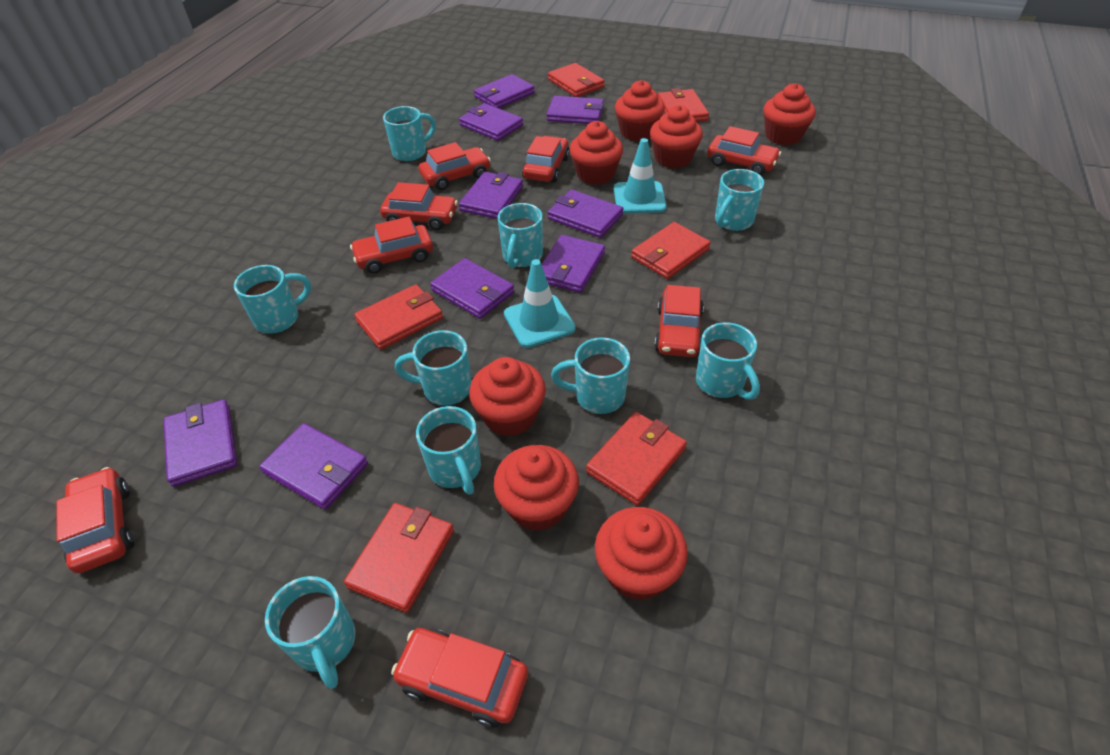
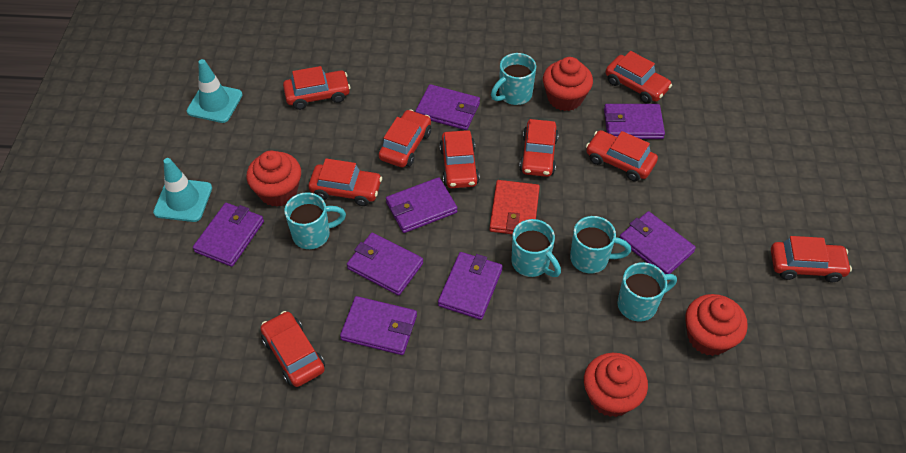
purple wallet: [164,399,237,487] [259,423,368,510] [430,258,514,319] [459,103,523,141] [459,172,523,219] [474,74,535,108] [542,235,605,293] [547,96,604,124] [548,189,623,238] = 9 -> [193,203,264,267] [340,296,417,355] [347,233,423,296] [386,177,458,233] [415,84,480,130] [438,252,503,320] [604,104,665,139] [620,211,696,274] = 8
red car: [56,467,134,573] [350,217,433,274] [380,182,458,230] [391,628,528,728] [419,142,491,190] [522,136,570,183] [654,285,704,357] [707,126,781,175] = 8 -> [260,311,325,387] [283,66,350,110] [309,158,382,206] [379,110,431,168] [439,130,480,188] [519,119,559,177] [586,130,658,181] [606,51,672,104] [771,236,852,282] = 9
red cupcake: [469,357,546,436] [494,445,579,531] [569,121,623,185] [595,507,688,601] [615,80,665,141] [650,105,703,168] [763,83,816,145] = 7 -> [246,151,301,207] [543,57,593,111] [584,353,648,417] [685,294,748,356] = 4
red wallet: [344,503,454,613] [354,284,443,350] [548,63,605,97] [586,412,687,505] [631,222,711,279] [658,88,709,122] = 6 -> [489,180,540,234] = 1
turquoise mug: [234,265,311,334] [265,576,356,689] [383,106,436,161] [395,330,472,406] [416,406,481,495] [498,203,543,268] [551,337,630,414] [696,322,760,400] [715,169,764,231] = 9 -> [284,192,346,249] [491,53,536,105] [511,219,561,277] [570,216,631,274] [618,262,677,322] = 5

